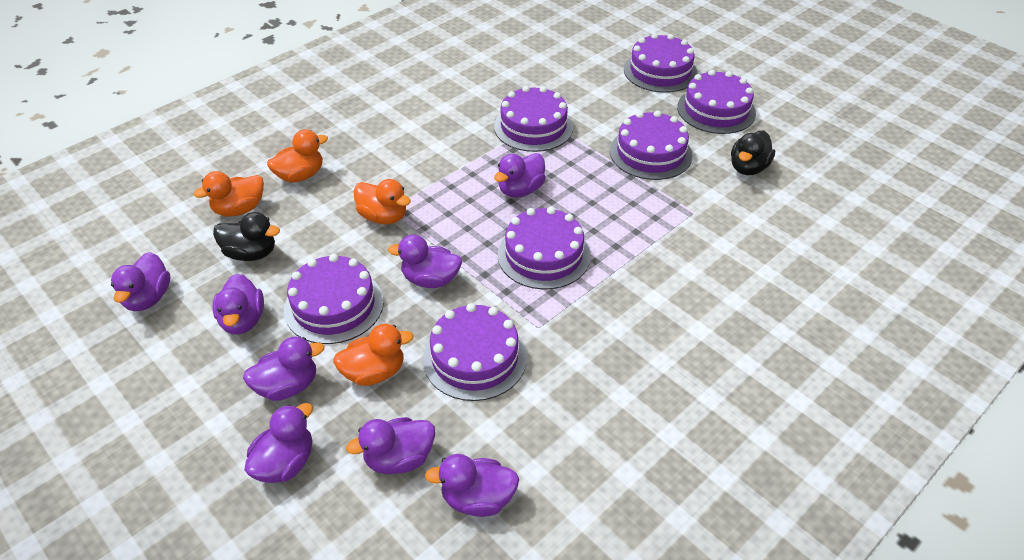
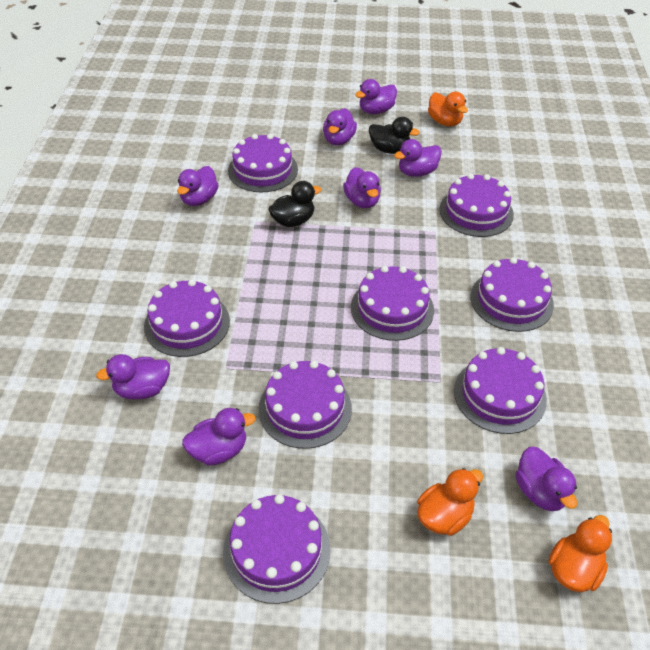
orange duck: [194,171,264,217] [267,129,328,183] [333,324,414,386] [354,179,411,224] = 4 -> [417,468,483,536] [428,92,468,126] [548,515,612,592] = 3
purple cake: [284,254,384,344] [423,303,527,401] [494,86,573,152] [498,207,591,289] [610,111,693,180] [624,33,698,93] [677,70,756,134] = 7 -> [144,279,230,357] [223,494,330,604] [228,134,298,192] [259,360,352,449] [351,266,434,341] [439,173,514,237] [454,347,547,434] [471,257,554,332] = 8

